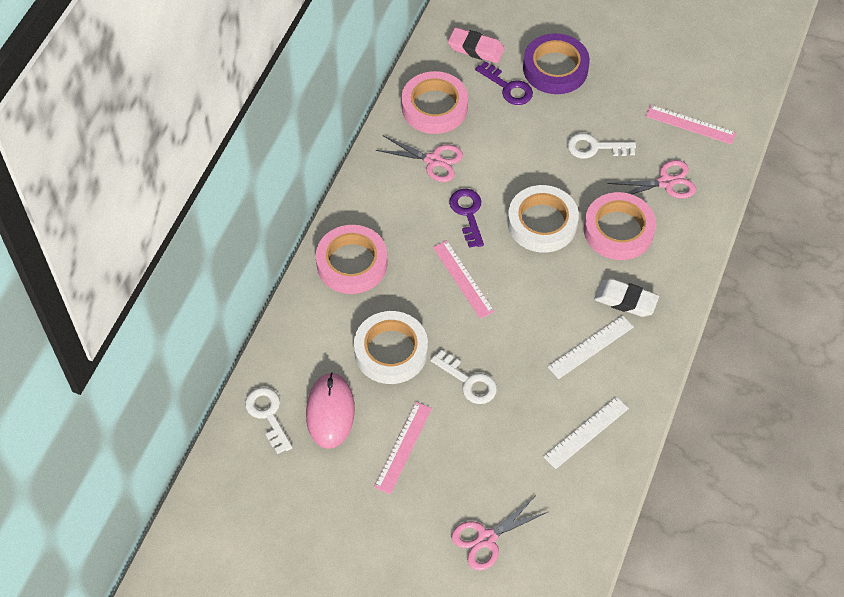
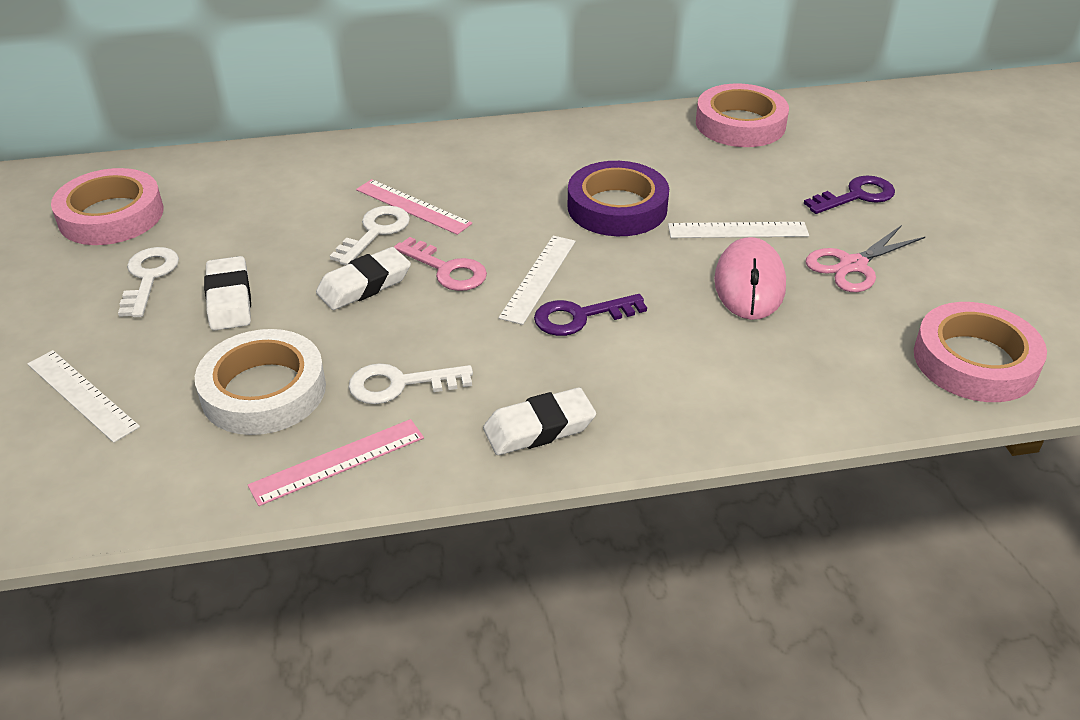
pink eraser: [448,27,505,63] = 1 -> none = 0
pink key: none = 0 -> [394,237,487,291] = 1
pink ruler: [374,402,432,494] [433,240,495,319] [646,105,736,145] = 3 -> [248,419,424,506] [356,179,472,235] = 2
pink scissors: [376,136,463,182] [451,495,548,571] [607,160,696,198] = 3 -> [806,225,926,292] = 1
white eraser: [594,279,659,317] = 1 -> [204,256,251,331] [316,247,411,310] [483,387,596,455] = 3
white ruler: [543,397,629,469] [548,315,634,379] = 2 -> [27,350,140,443] [498,236,576,325] [668,222,809,238] = 3
white tape: [354,311,428,384] [508,185,579,253] = 2 -> [195,329,326,435] = 1

